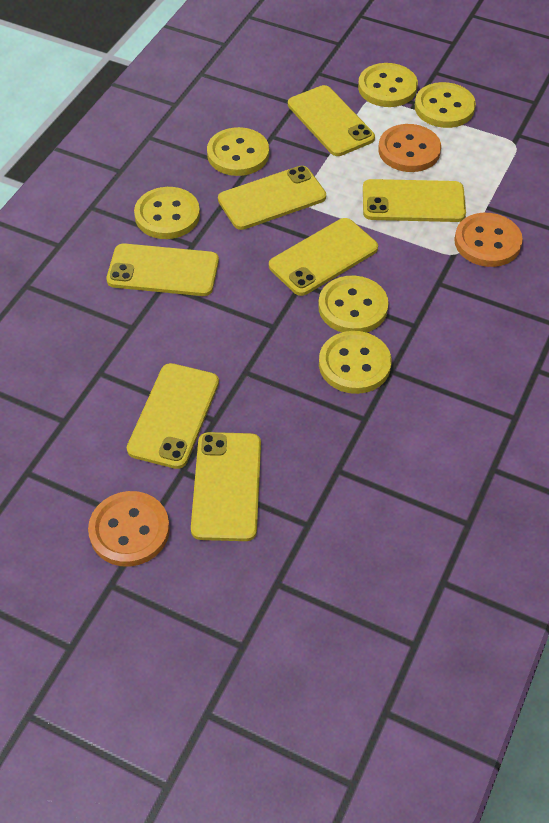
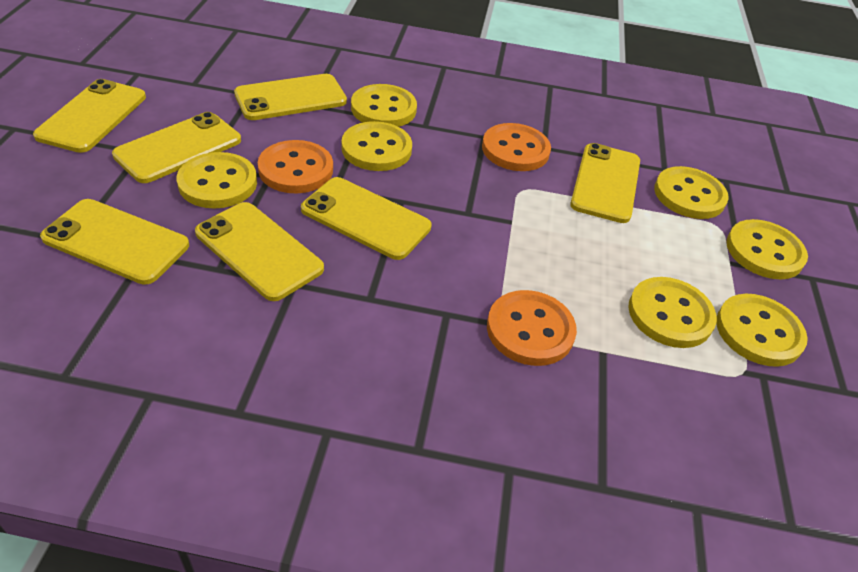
yellow button: [134,187,200,239] [207,127,269,176] [318,276,389,333] [319,331,391,394] [358,63,418,107] [415,82,476,128] = 6 -> [177,152,257,208] [342,121,412,171] [351,84,417,127] [628,277,717,348] [654,166,728,219] [716,294,808,367] [726,219,808,279] = 7

